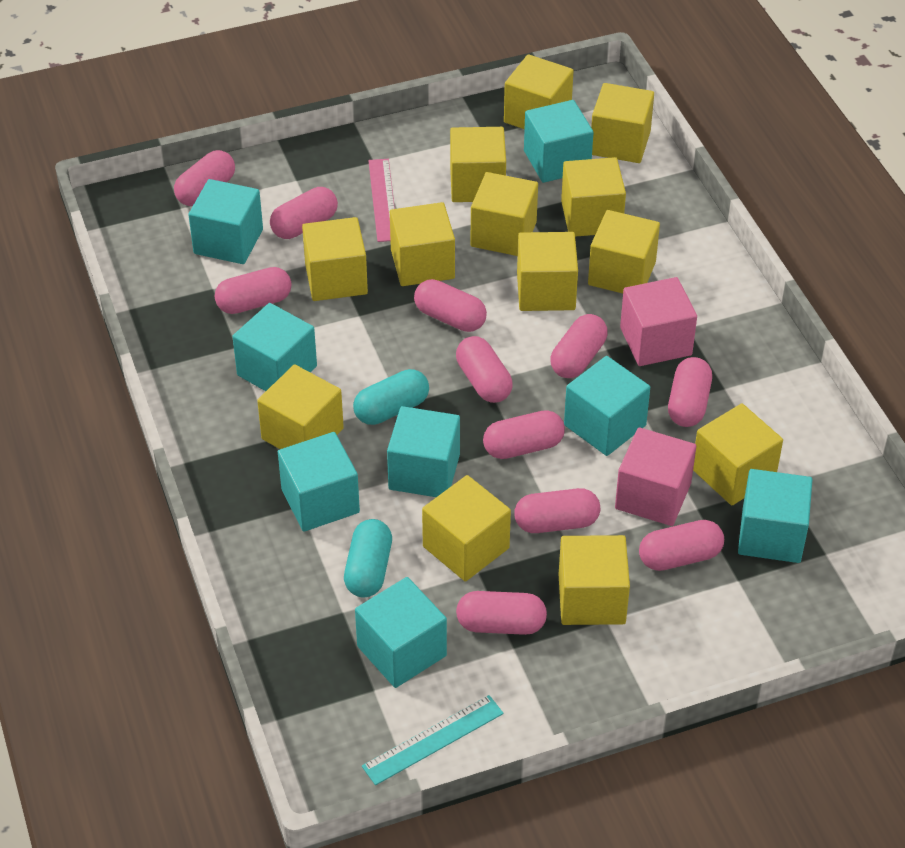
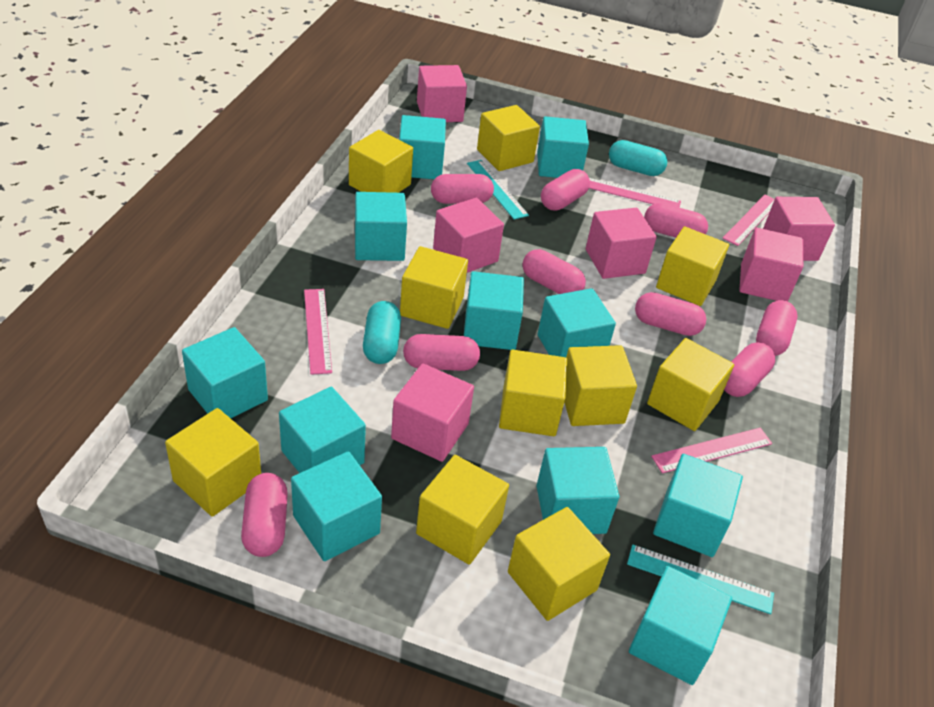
pink capsule: [174,150,235,206] [215,267,292,314] [270,187,338,239] [414,279,487,332] [456,336,513,403] [456,591,547,635] [483,410,565,459] [514,488,600,533] [550,314,608,378] [639,520,724,571] [668,357,712,427] = 11 -> [241,473,288,557] [403,334,480,371] [431,174,494,204] [522,249,586,294] [541,169,590,211] [635,292,706,336] [644,203,708,237] [724,342,775,397] [756,300,797,356] = 9
pink cube: [615,427,696,526] [620,277,697,366] = 2 -> [391,363,474,462] [417,65,467,122] [433,198,504,273] [586,208,657,279] [739,228,803,302] [763,197,835,261] = 6
pink ruler: [368,159,395,242] = 1 -> [304,289,332,375] [589,178,681,208] [651,428,772,473] [722,195,775,246] = 4
turquoise cube: [188,179,263,264] [232,303,317,391] [278,432,360,532] [355,577,447,688] [387,406,460,497] [524,100,594,183] [564,356,650,456] [738,469,813,563] = 8 -> [182,327,268,418] [279,387,366,473] [291,451,382,561] [355,192,407,261] [399,115,446,179] [464,271,524,350] [537,116,589,178] [537,447,619,534] [538,288,616,357] [629,566,732,685] [653,454,743,557] = 11
turquoise ruler: [362,695,504,785] = 1 -> [467,160,529,220] [627,545,774,614] = 2
yellow cube: [257,364,344,449] [302,217,368,301] [390,202,455,286] [422,475,511,581] [450,127,506,202] [470,172,538,256] [504,54,574,129] [517,232,578,311] [559,535,630,625] [561,157,626,237] [588,210,660,293] [591,83,654,163] [693,403,783,505] = 13 -> [165,408,261,517] [349,130,413,193] [400,246,468,329] [416,455,509,565] [477,105,540,171] [499,349,567,436] [508,507,610,621] [564,345,637,426] [647,338,734,431] [656,226,729,306] = 10

